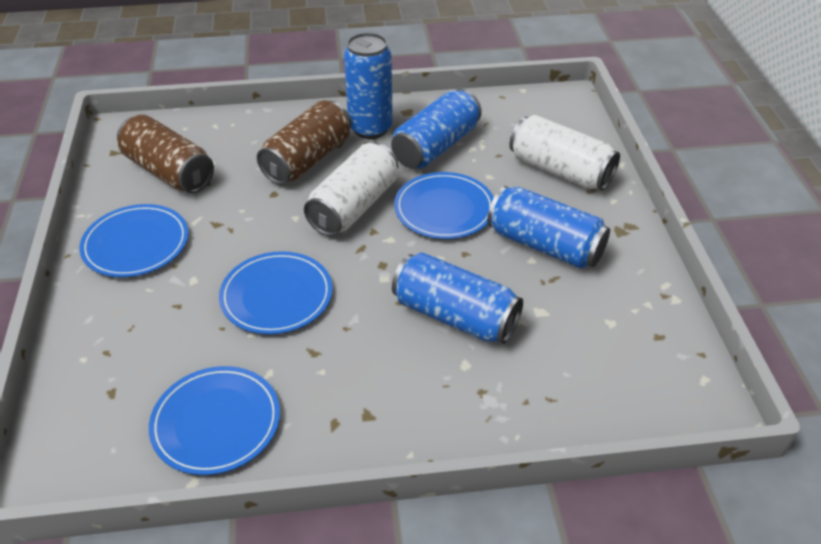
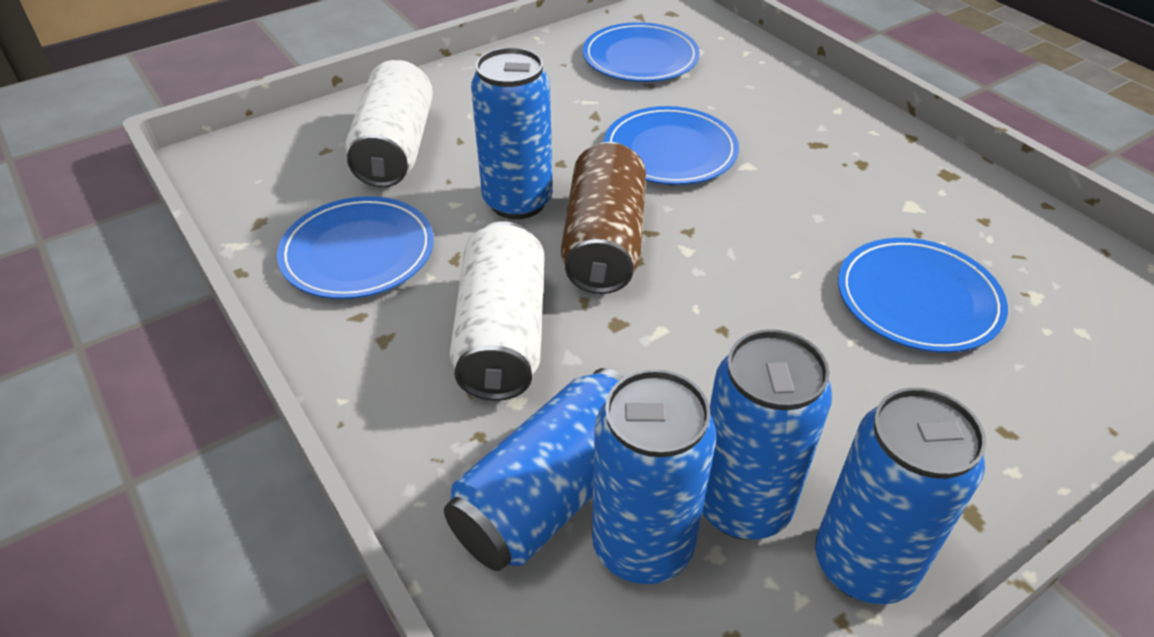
blue can: [344,33,393,139] [391,89,482,168] [392,252,523,344] [487,186,610,269] = 4 -> [444,368,625,571] [471,47,553,219] [592,369,716,584] [702,329,832,540] [815,387,986,604] = 5
brown can: [117,115,214,193] [257,100,351,185] = 2 -> [561,142,646,294] = 1

